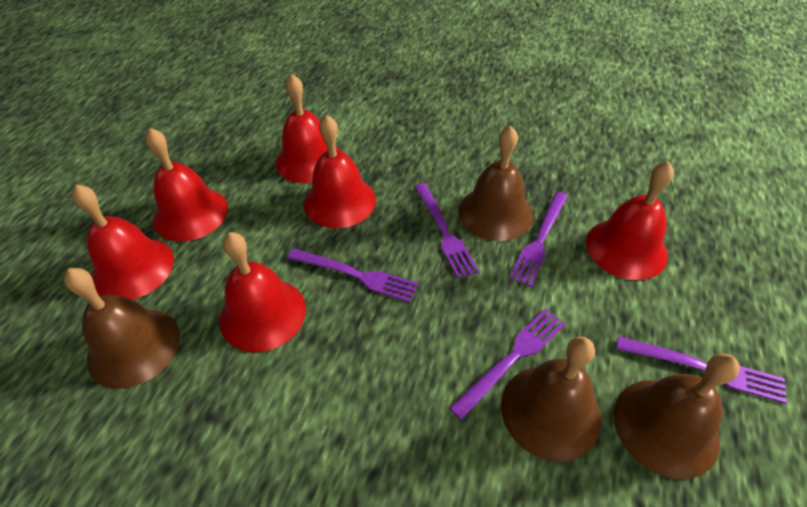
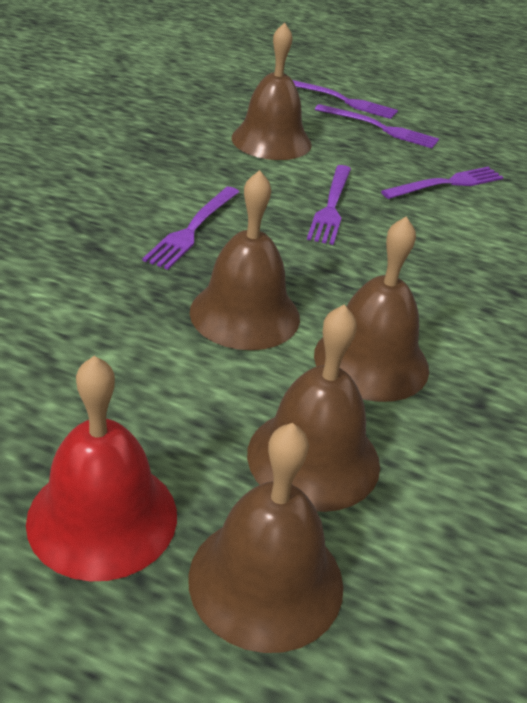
brown bell: [64,268,180,389] [459,126,533,241] [501,336,601,462] [614,353,740,479] = 4 -> [188,423,343,653] [190,170,300,350] [232,22,312,160] [247,305,380,512] [314,217,429,402] = 5
red bell: [72,184,174,300] [145,128,228,242] [220,232,306,352] [276,74,340,183] [304,115,376,228] [586,161,674,280] = 6 -> [26,356,177,581] = 1

